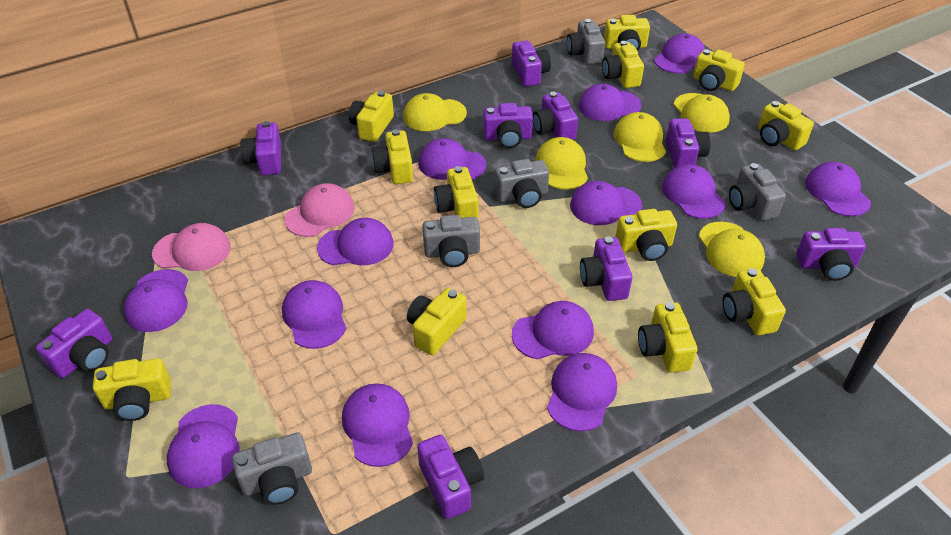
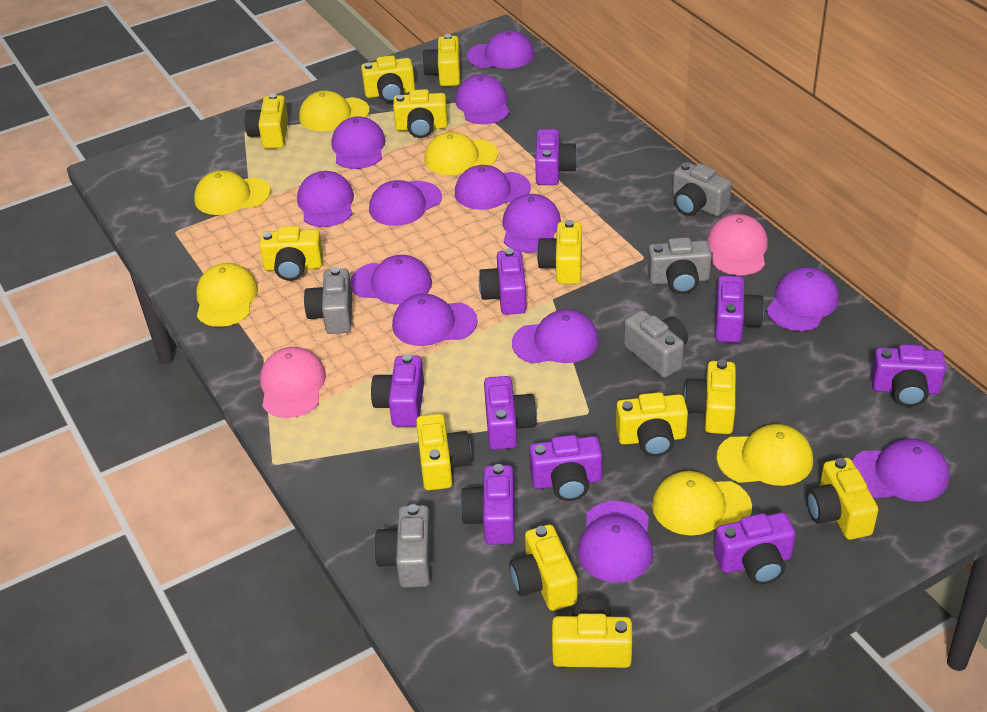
yellow cap: [403,93,467,131] [535,137,588,190] [613,112,666,162] [674,93,730,133] [699,221,765,277] = 5 -> [194,170,271,215] [196,263,258,327] [299,90,370,131] [424,132,498,175] [652,471,752,536] [716,424,813,486] = 6

